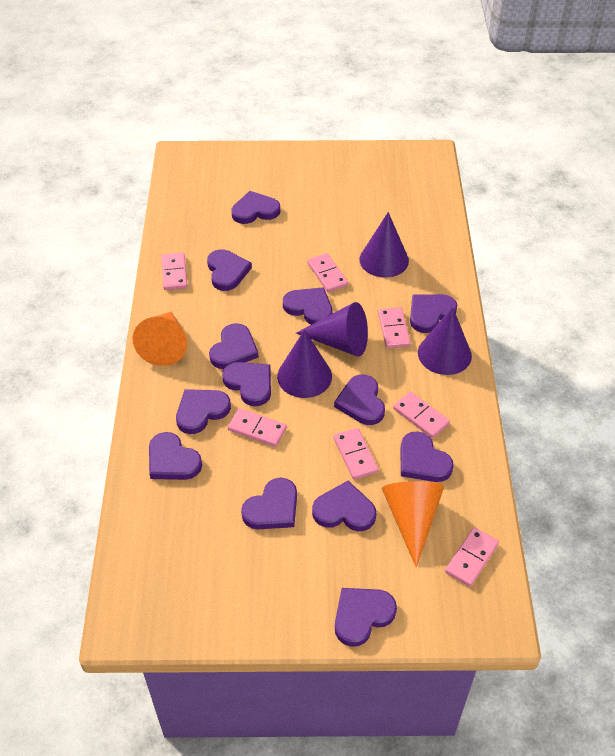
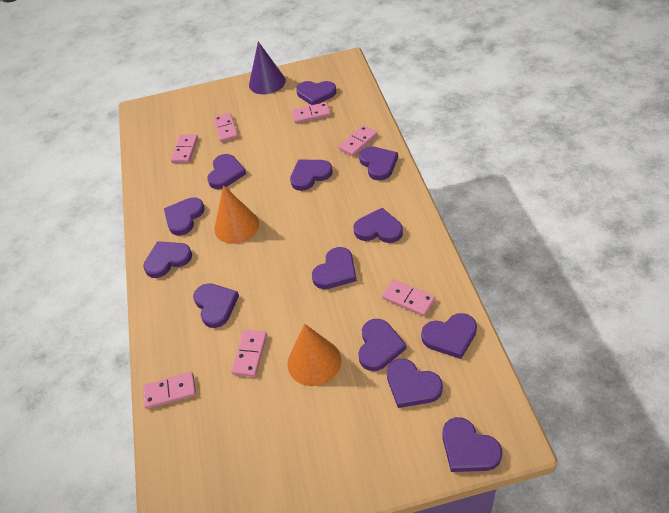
purple cone: [277,329,332,398] [296,302,368,357] [360,212,409,278] [418,307,472,375] = 4 -> [249,42,286,94] = 1

